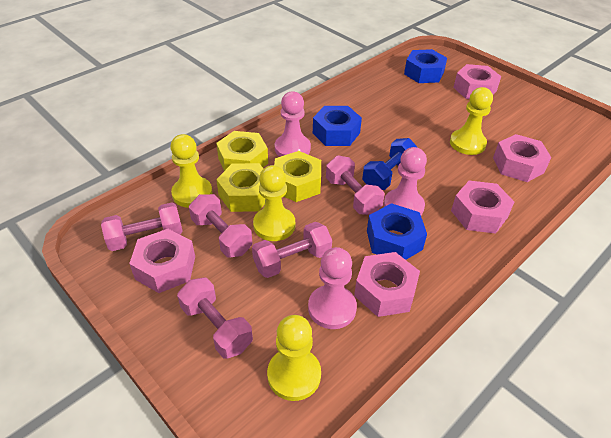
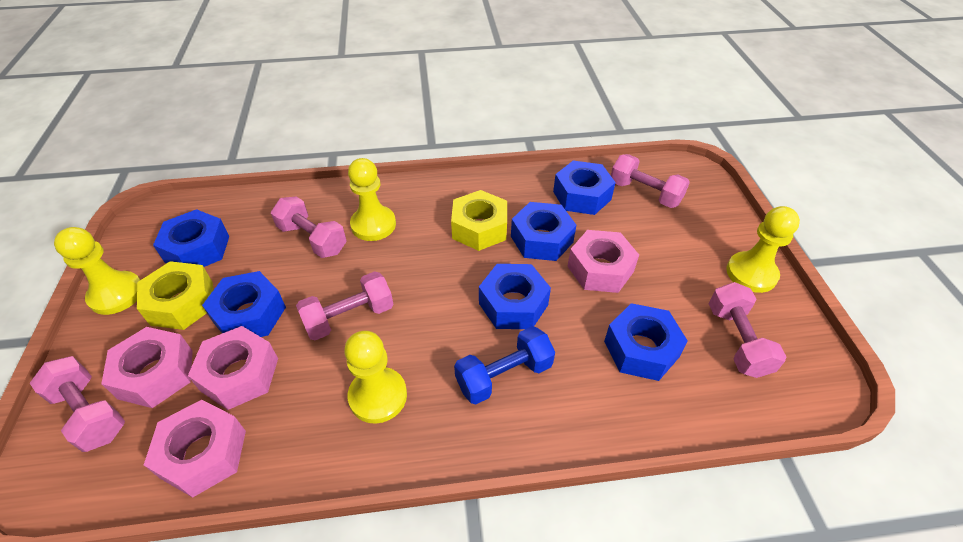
blue nut: [313,106,362,146] [367,203,427,260] [404,49,447,83] = 3 -> [153,209,229,267] [202,271,286,337] [479,264,551,329] [511,202,576,261] [553,161,616,215] [604,303,688,381] = 6
pink nut: [129,229,195,293] [354,252,420,317] [451,181,514,234] [453,64,501,99] [493,134,551,182] = 5 -> [101,327,193,408] [144,400,246,498] [188,326,278,410] [567,230,639,293] = 4
pink pawn: [275,92,311,157] [308,247,357,329] [383,147,427,215] = 3 -> none = 0
yellow nut: [216,131,268,171] [216,163,265,212] [274,151,321,202] = 3 -> [137,261,213,330] [451,190,507,251] = 2

